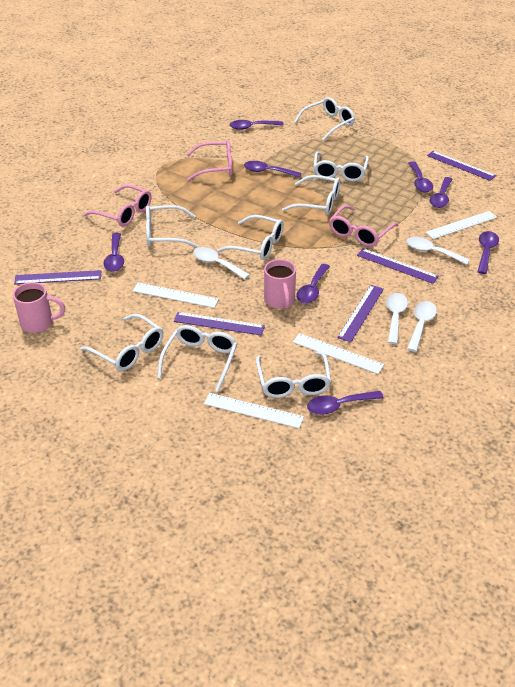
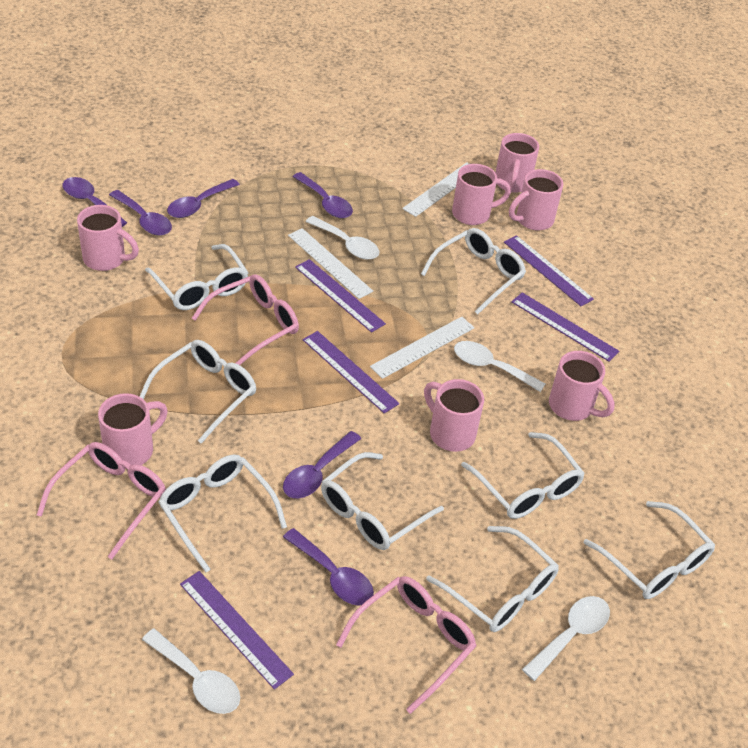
pink mug: [13,282,65,333] [264,259,296,309] = 2 -> [77,205,139,271] [98,393,168,469] [424,379,484,452] [452,164,511,225] [496,133,539,193] [509,169,563,231] [549,351,615,421] = 7
purple spoon: [104,233,124,272] [230,120,284,130] [244,161,301,178] [297,264,330,303] [307,391,384,415] [409,161,433,192] [430,177,453,208] [477,231,499,274] = 8 -> [63,177,127,227] [109,190,172,236] [167,179,240,218] [283,431,361,498] [283,528,374,605] [293,172,353,218] = 6
white ruler: [133,282,219,308] [204,393,304,428] [293,333,384,374] [426,211,497,239] = 4 -> [288,228,373,299] [370,317,474,379] [402,162,469,217] = 3

